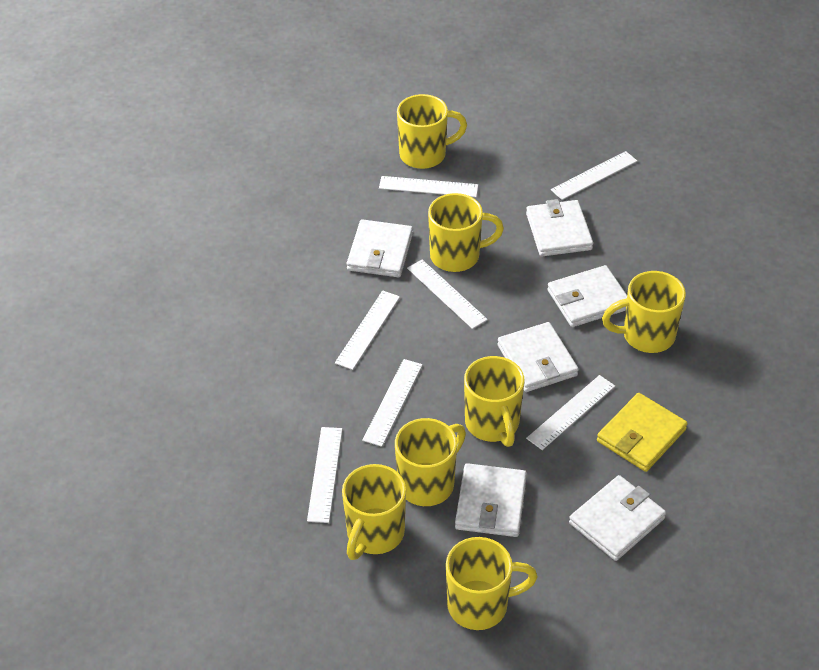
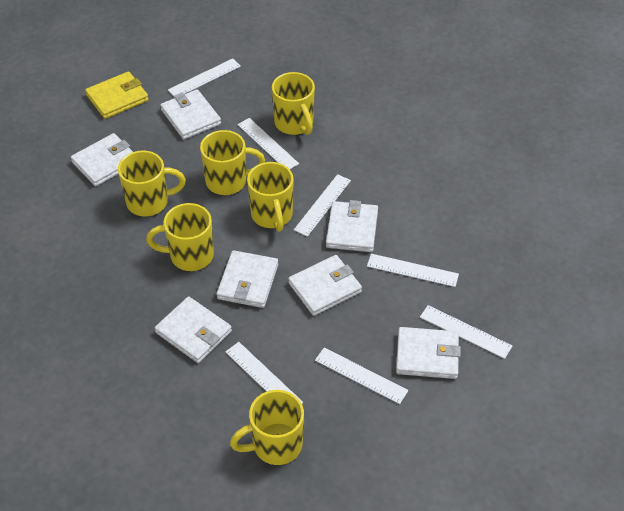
white wallet: [347,219,413,277] [455,463,527,537] [497,322,579,392] [526,199,593,256] [548,265,627,327] [569,475,666,561] = 6 -> [71,133,133,186] [155,297,232,363] [160,89,221,139] [217,250,278,308] [288,255,362,316] [326,200,378,252] [396,327,461,379] = 7
yellow mug: [342,464,406,560] [395,418,466,506] [397,94,467,169] [428,193,504,272] [446,537,538,630] [464,356,524,447] [602,271,686,353] = 7 -> [118,151,186,216] [146,203,214,271] [200,130,265,195] [230,390,304,465] [247,162,294,232] [272,72,315,135] = 6

